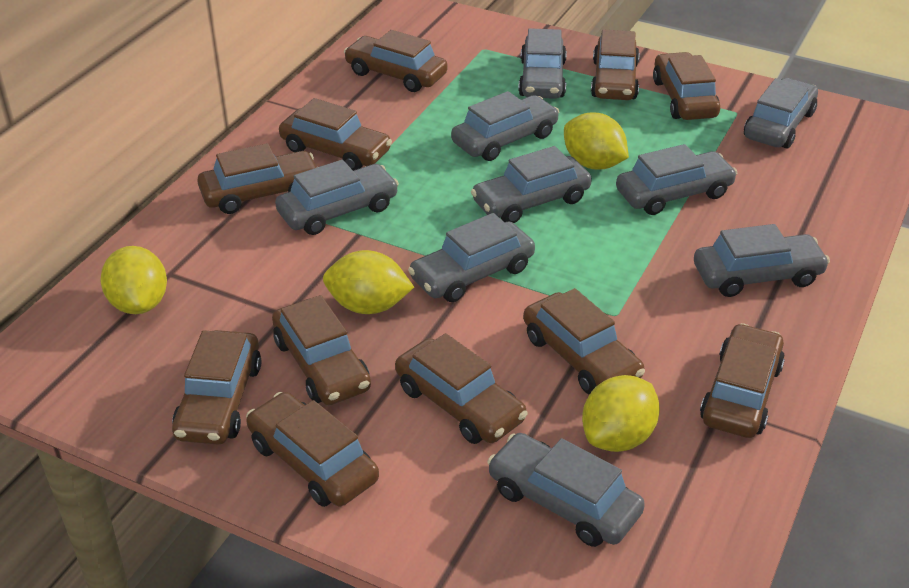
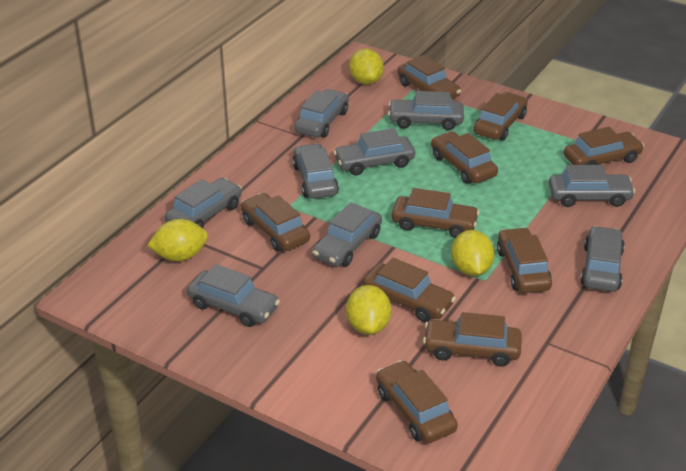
brown car: [172,330,261,445] [197,143,317,214] [246,392,379,507] [272,295,371,405] [279,98,392,171] [344,30,448,92] [395,333,528,444] [523,288,645,395] [591,29,640,100] [653,52,720,120] [700,323,785,438] = 11 -> [241,193,310,251] [363,258,456,322] [376,360,458,443] [392,188,480,238] [397,55,461,99] [423,312,522,367] [431,131,498,184] [474,92,528,141] [497,227,552,293] [564,127,644,165] = 10

